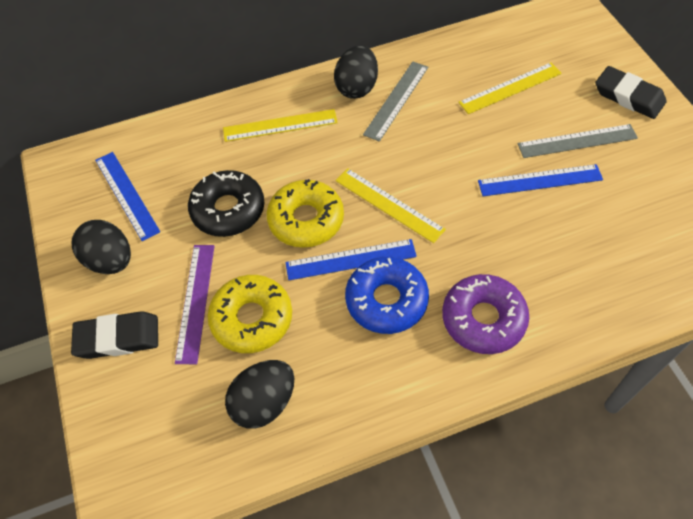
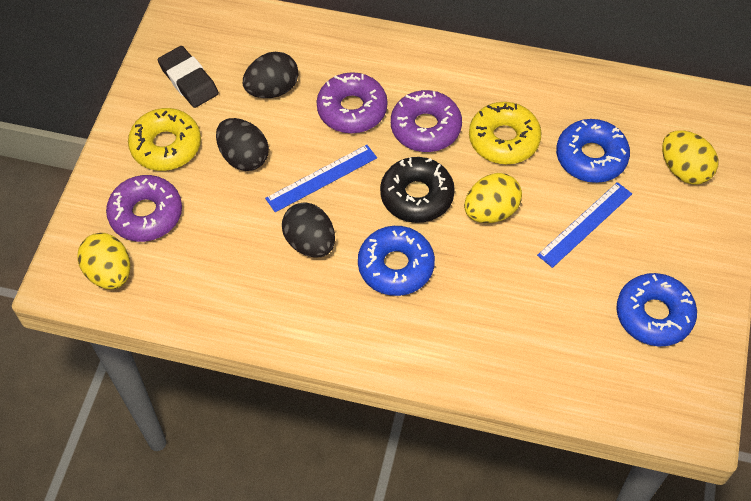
black eraser: [71,311,158,359] [595,66,667,119] = 2 -> [158,46,219,108] = 1
blue donut: [345,257,429,334] = 1 -> [358,226,435,296] [556,119,630,183] [616,273,697,347] = 3
blue ruler: [95,152,160,241] [285,239,417,280] [478,164,603,196] = 3 -> [265,145,377,212] [537,182,632,268] = 2
grey ruler: [363,62,428,141] [518,124,638,158] = 2 -> none = 0
purple donut: [442,274,529,354] = 1 -> [106,175,182,242] [317,72,387,133] [391,90,462,152] = 3
purple ruler: [175,245,215,364] = 1 -> none = 0
yellow egg: none = 0 -> [77,233,130,289] [464,173,522,223] [662,130,718,185] = 3
yellow ruler: [223,109,338,142] [335,168,446,243] [458,63,562,114] = 3 -> none = 0

